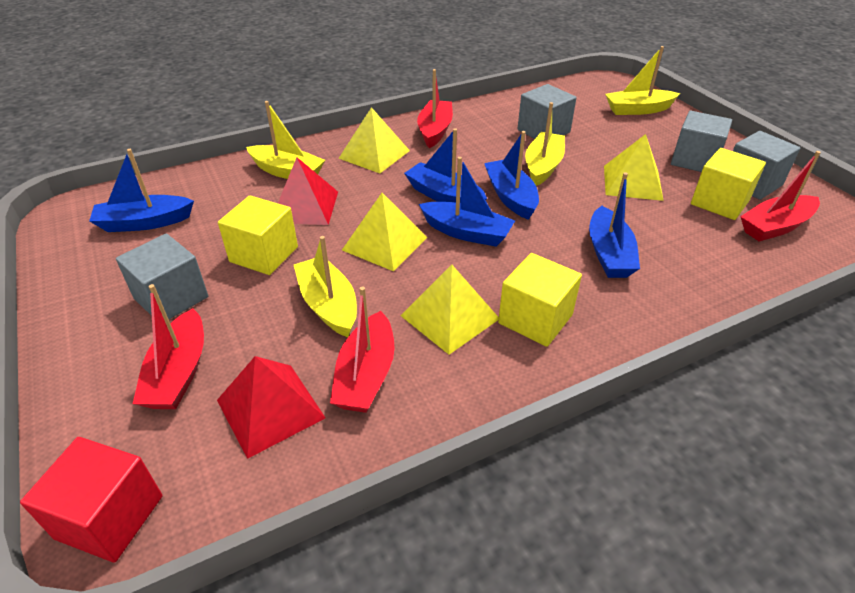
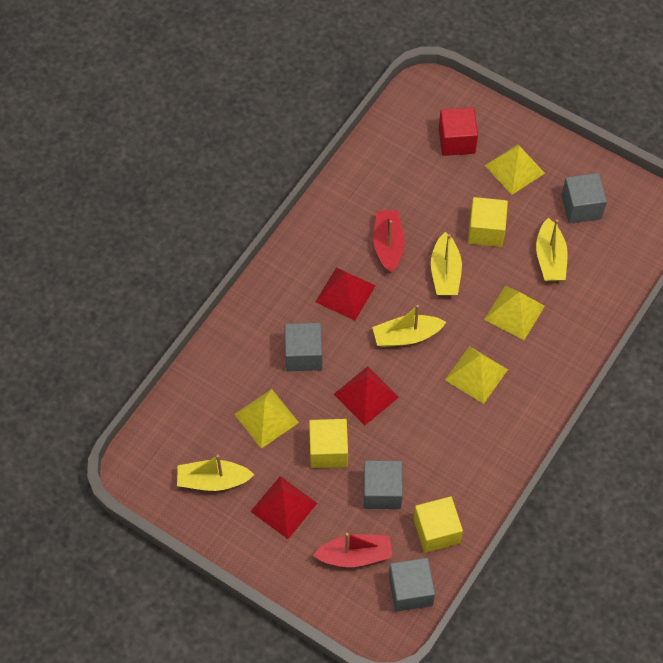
blue boat: [89,149,194,232] [404,128,487,203] [419,157,515,247] [484,131,539,220] [589,172,640,278] = 5 -> none = 0
red boat: [133,284,204,409] [330,286,395,413] [417,69,453,148] [741,151,821,241] = 4 -> [313,533,392,567] [374,210,405,273] = 2
red pyramid: [217,356,325,459] [278,157,338,225] = 2 -> [250,476,317,539] [316,267,376,320] [334,366,399,426] = 3

